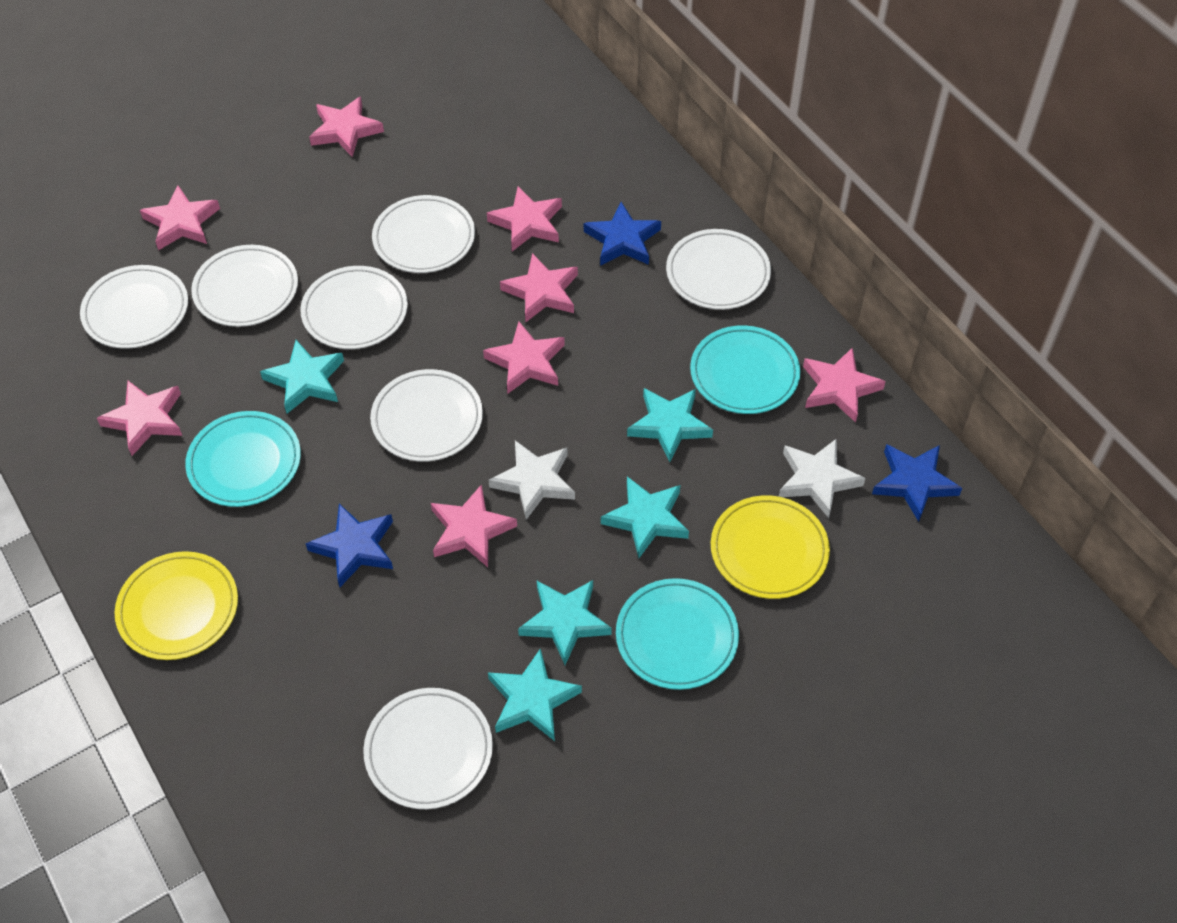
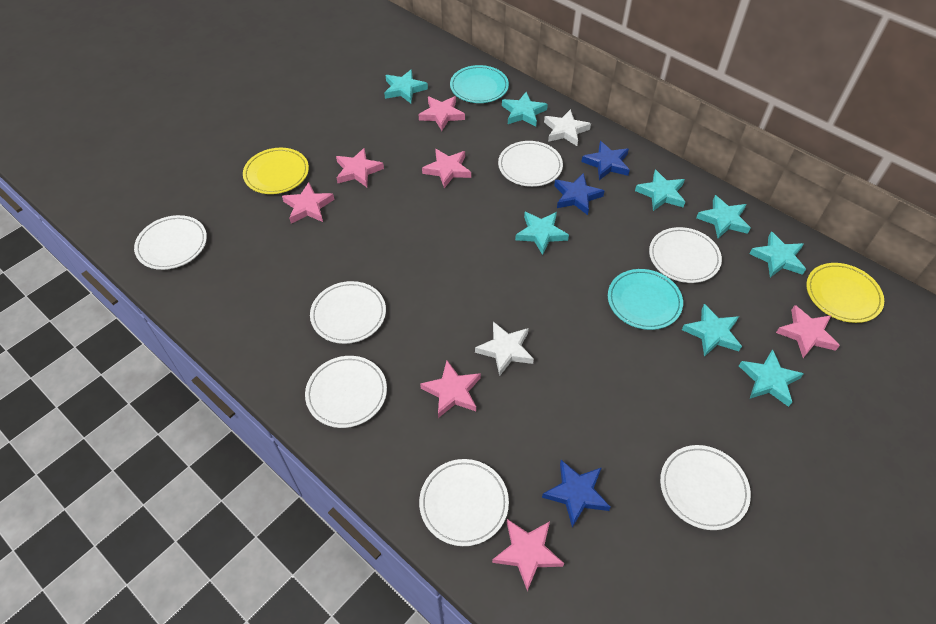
pink star: [97,381,182,456] [140,186,220,250] [309,96,384,157] [431,484,517,567] [483,321,565,394] [487,186,562,251] [500,253,578,322] [803,347,886,423] = 8 -> [282,182,334,224] [336,148,384,187] [418,96,465,131] [420,361,481,418] [422,149,471,188] [492,519,564,591] [776,305,840,358] = 7
turquoise plate: [185,411,301,507] [616,578,739,690] [690,325,800,414] = 3 -> [450,65,509,103] [608,269,683,330] = 2
turquoise star: [260,340,344,414] [488,648,582,741] [518,580,612,665] [601,476,689,558] [627,388,713,462] = 5 -> [384,69,428,103] [502,92,548,127] [515,212,569,255] [635,170,685,211] [682,304,742,357] [696,195,751,238] [739,349,804,407] [749,231,806,277] = 8

